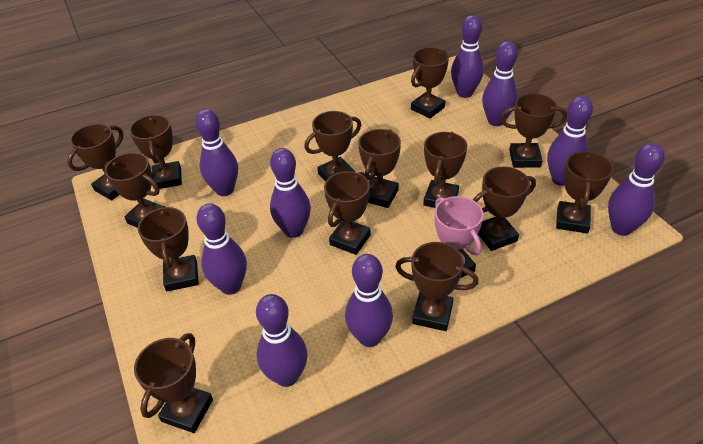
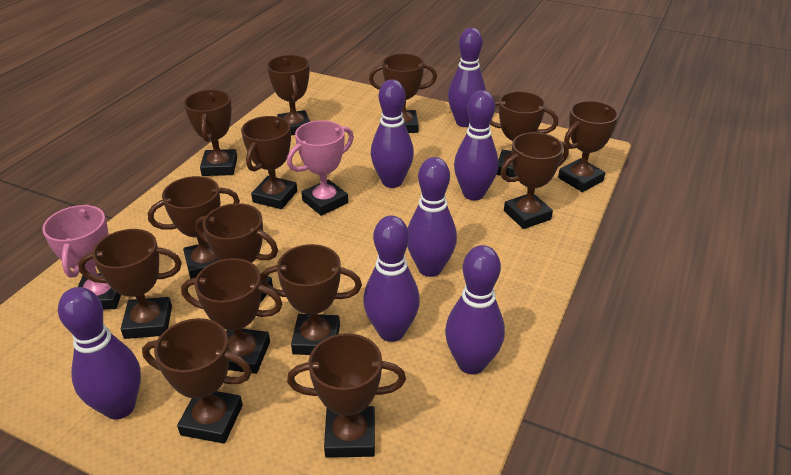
pink trophy: [435,196,484,278] = 1 -> [42,204,121,310] [287,120,354,216] = 2
purple bowling pin: [195,109,238,196] [196,203,247,295] [256,294,307,387] [270,148,311,238] [345,254,393,347] [451,15,484,98] [482,41,518,126] [547,96,593,186] [608,143,665,236] = 9 -> [58,287,141,420] [363,216,420,342] [371,79,414,188] [408,157,457,277] [445,245,505,374] [448,28,486,127] [454,90,498,200] = 7

